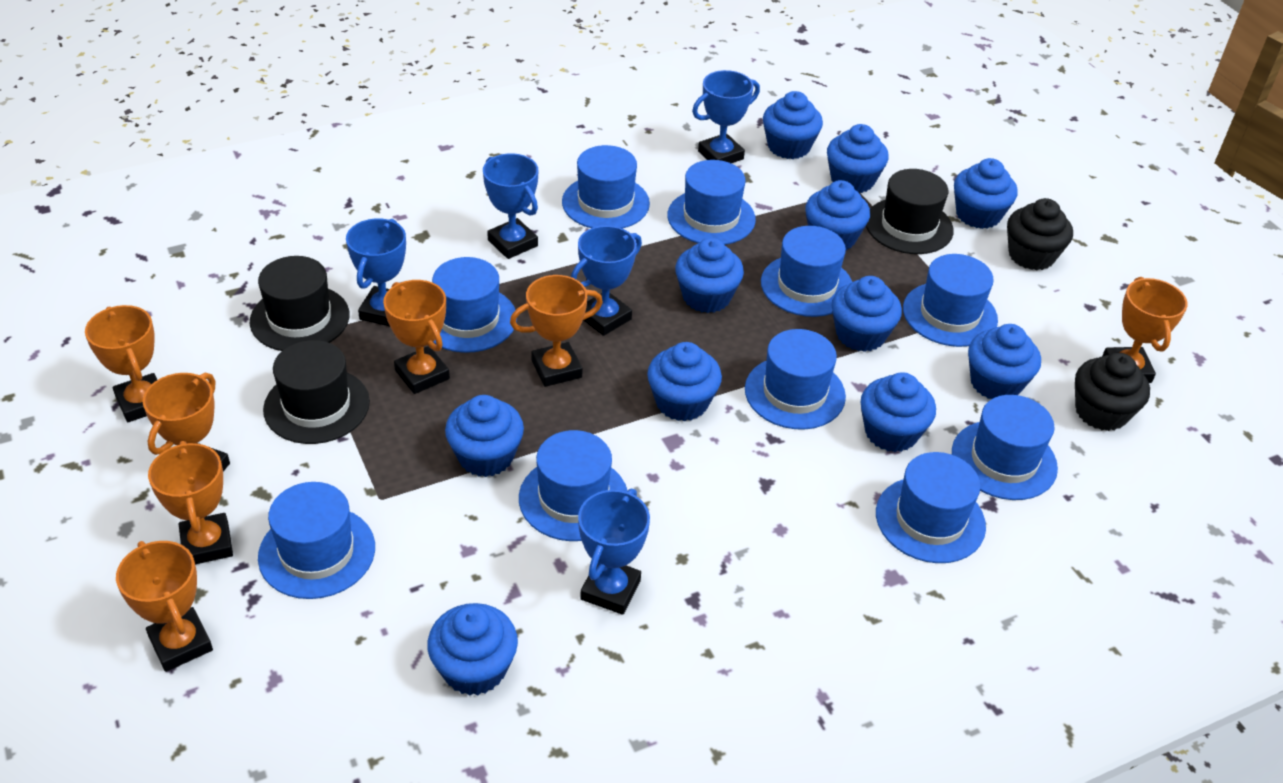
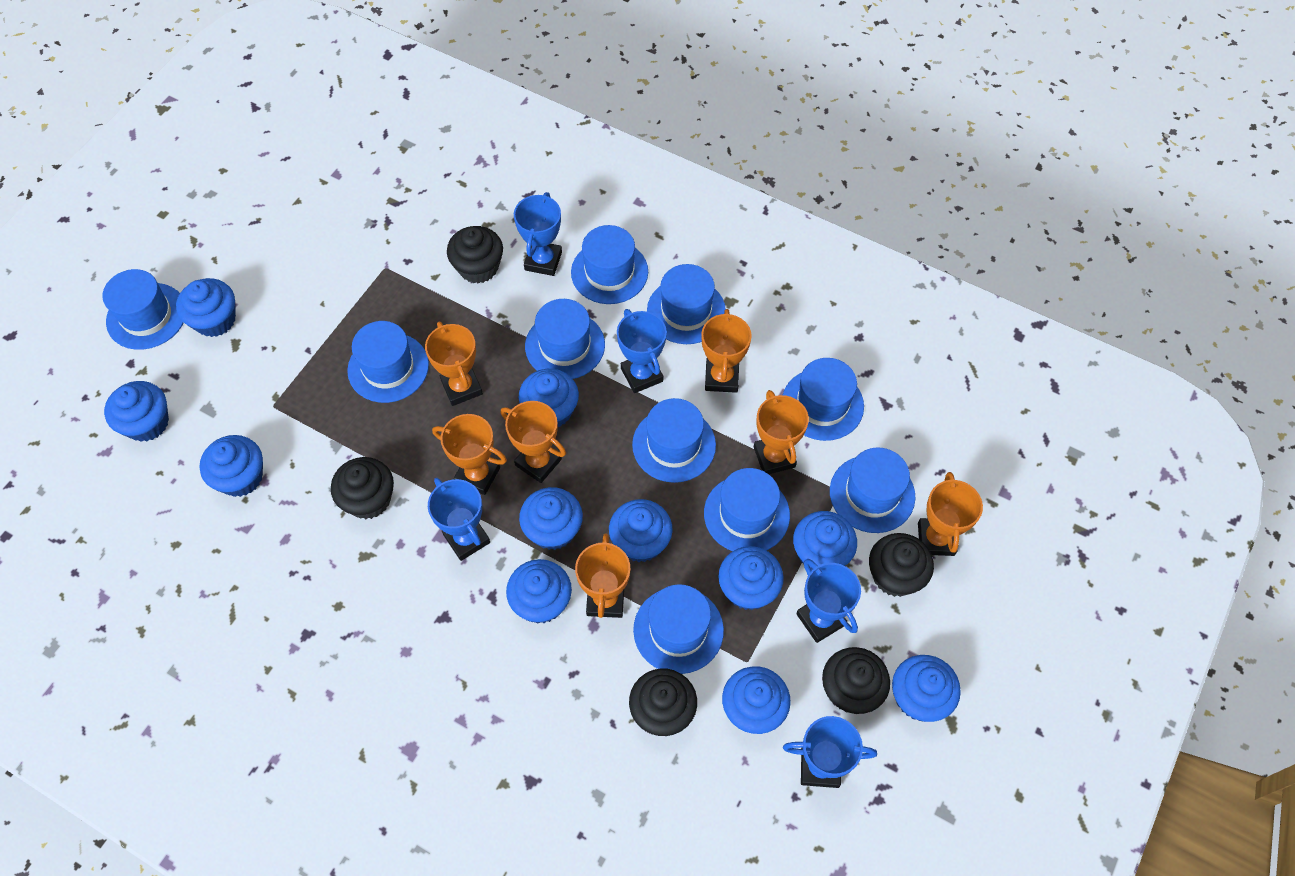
black cupcake: [1007,198,1073,270] [1075,353,1150,431] = 2 -> [331,457,394,519] [447,226,503,284] [629,668,697,736] [822,647,890,714] [869,533,934,597] = 5
black hat: [250,256,350,351] [263,340,370,444] [866,169,954,254] = 3 -> none = 0

